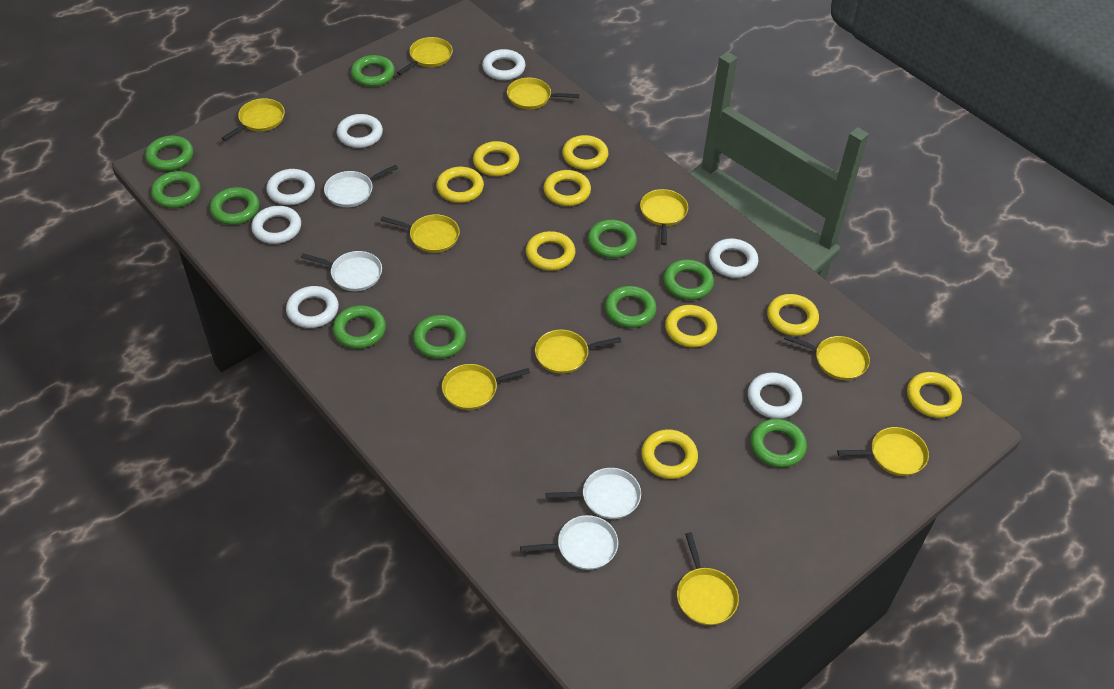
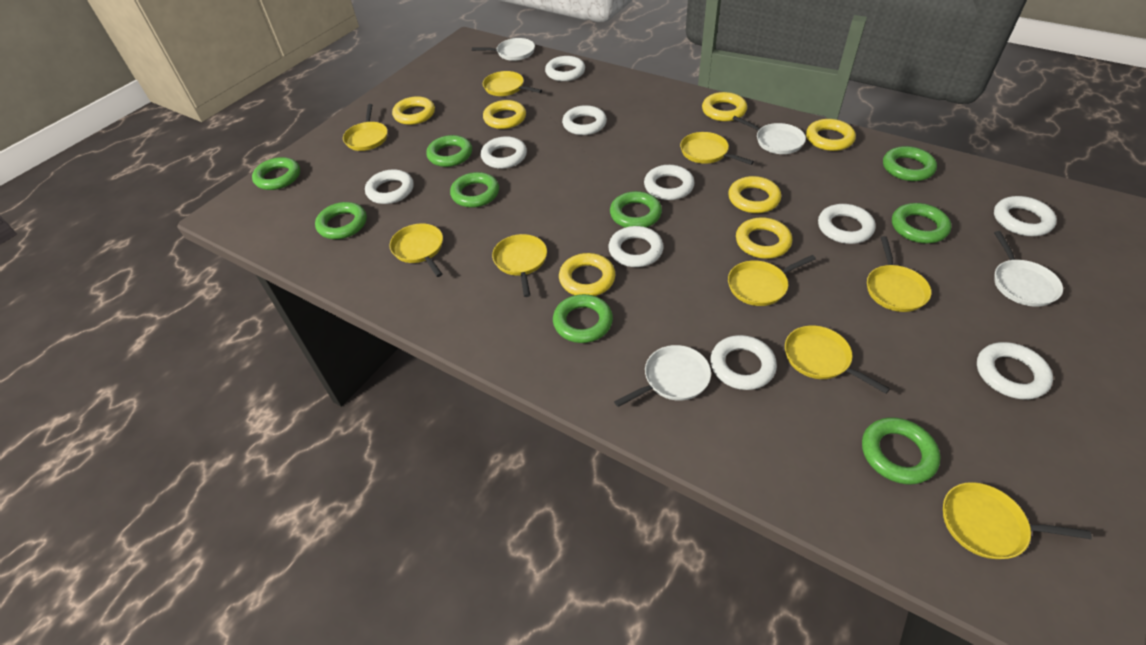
green ring: [145,136,193,171] [151,171,201,208] [210,187,259,225] [333,306,386,349] [351,55,395,87] [413,315,466,359] [588,220,637,258] [605,286,656,328] [663,260,714,300] [750,419,807,468] = 10 -> [252,157,300,190] [315,202,367,239] [426,135,472,167] [450,172,499,207] [553,294,613,343] [610,191,662,228] [862,417,940,484] [883,146,937,181] [892,203,951,243] = 9
white ring: [251,206,301,244] [266,169,315,205] [286,286,339,328] [337,114,383,148] [482,49,526,80] [709,238,758,278] [748,372,802,419] = 7 -> [365,170,414,204] [481,136,527,169] [545,56,585,81] [562,105,607,135] [608,226,664,267] [644,165,695,200] [710,335,777,390] [818,204,876,244] [977,342,1053,399] [994,196,1057,236] = 10
yellow pan: [222,98,285,141] [380,214,460,253] [397,37,453,75] [442,364,530,410] [507,78,579,109] [535,330,622,374] [640,189,688,245] [677,532,739,625] [784,334,870,380] [837,427,929,476] = 10 -> [343,104,388,151] [389,223,443,277] [483,71,542,96] [492,234,547,297] [680,132,754,165] [728,255,816,306] [785,325,890,394] [867,236,931,312] [943,482,1092,559] = 9
yellow ring: [436,167,484,203] [473,141,519,176] [526,231,575,271] [544,170,591,206] [562,135,608,170] [641,429,698,479] [665,305,717,348] [767,294,819,336] [907,372,962,418] = 9 -> [392,96,435,125] [483,100,526,129] [559,253,615,296] [702,92,747,121] [728,176,781,213] [736,217,792,259] [806,119,856,151] = 7

